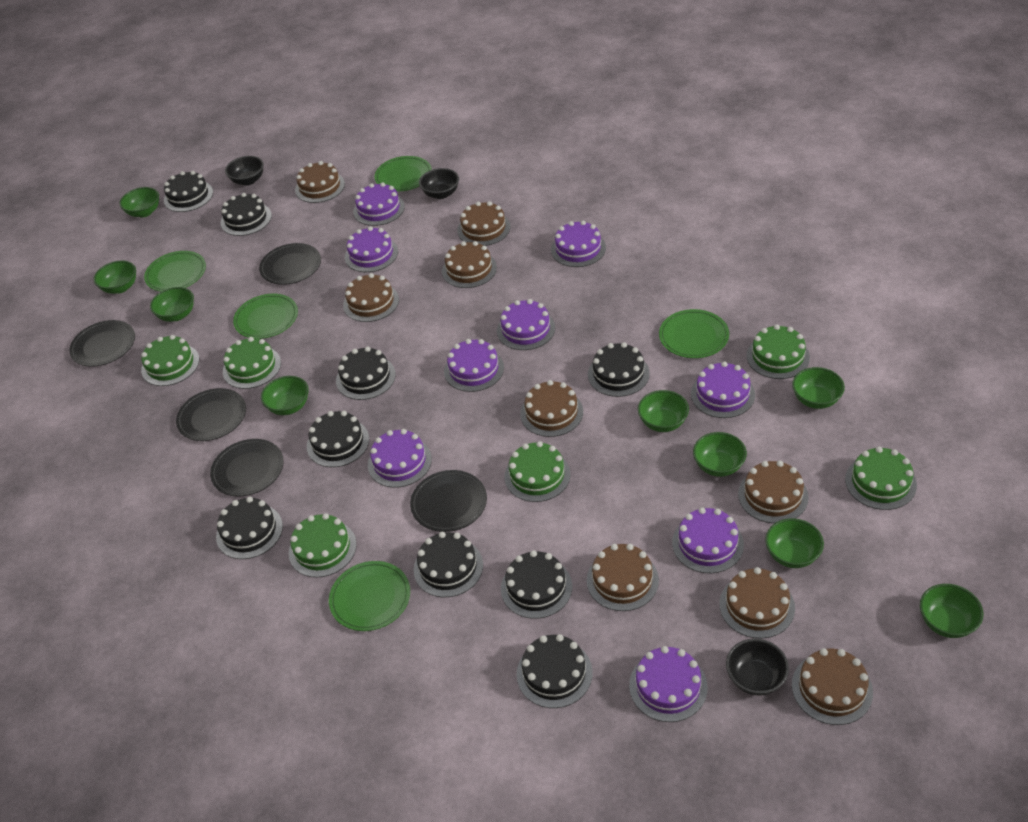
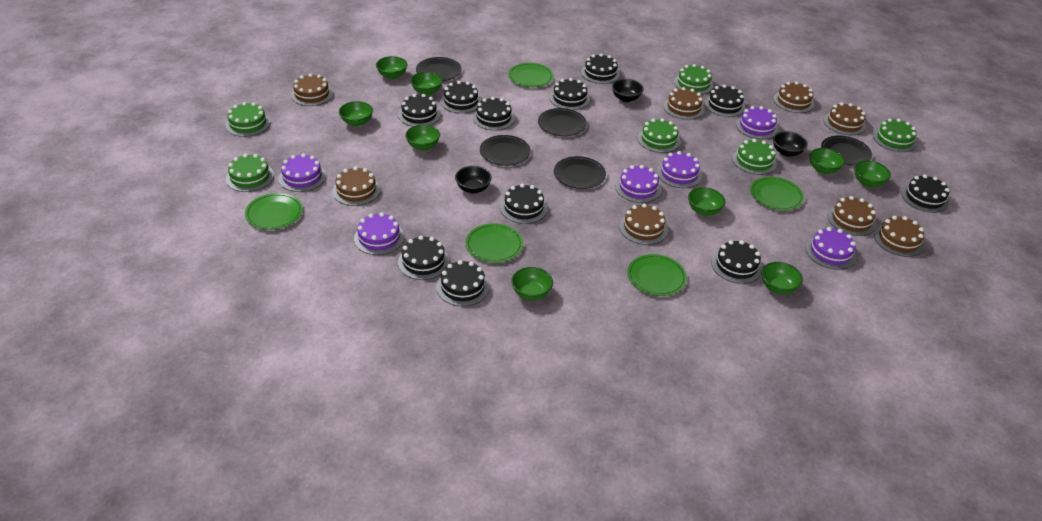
black cake: [164,171,213,212] [216,497,283,559] [221,193,272,236] [307,411,369,467] [336,347,396,400] [413,532,483,597] [501,550,572,619] [516,634,593,708] [588,342,650,397] = 9 -> [398,94,441,127] [398,236,449,280] [436,260,489,306] [440,81,482,113] [473,97,515,130] [500,184,547,224] [550,78,590,110] [581,54,620,84] [705,85,745,117] [711,240,762,284] [901,174,950,213] = 11
brown cake: [295,161,345,203] [343,273,399,322] [442,241,497,288] [457,201,510,246] [520,380,583,437] [587,544,659,611] [719,567,795,638] [738,461,809,523] [792,648,873,725] = 9 -> [291,74,333,106] [332,166,380,206] [619,203,668,245] [664,87,705,120] [773,82,814,113] [824,102,866,135] [827,196,876,236] [874,216,924,257] = 8
purple cake: [345,226,398,272] [353,182,405,226] [368,429,432,488] [444,339,504,392] [497,299,555,350] [551,221,606,267] [629,646,708,722] [672,507,744,573] [691,361,755,418] = 9 -> [279,153,326,192] [354,212,404,255] [615,165,661,203] [657,151,702,188] [736,106,778,139] [806,227,856,270] = 6

